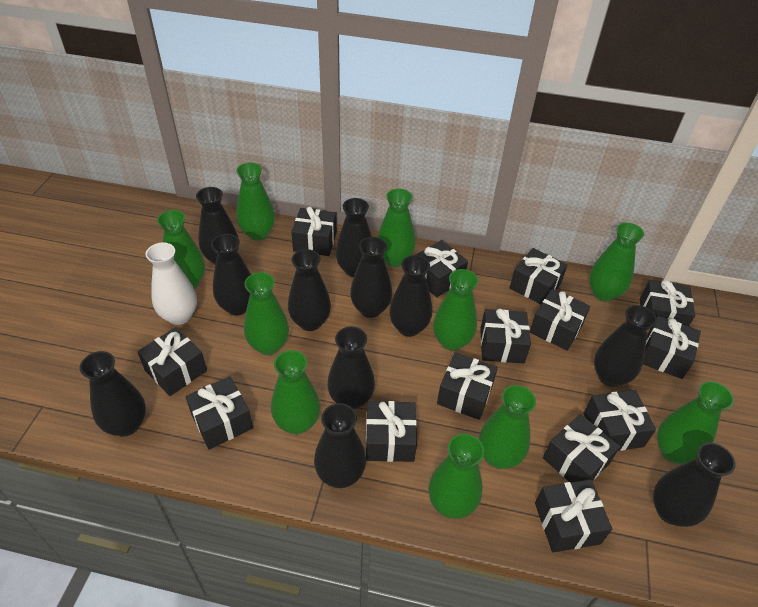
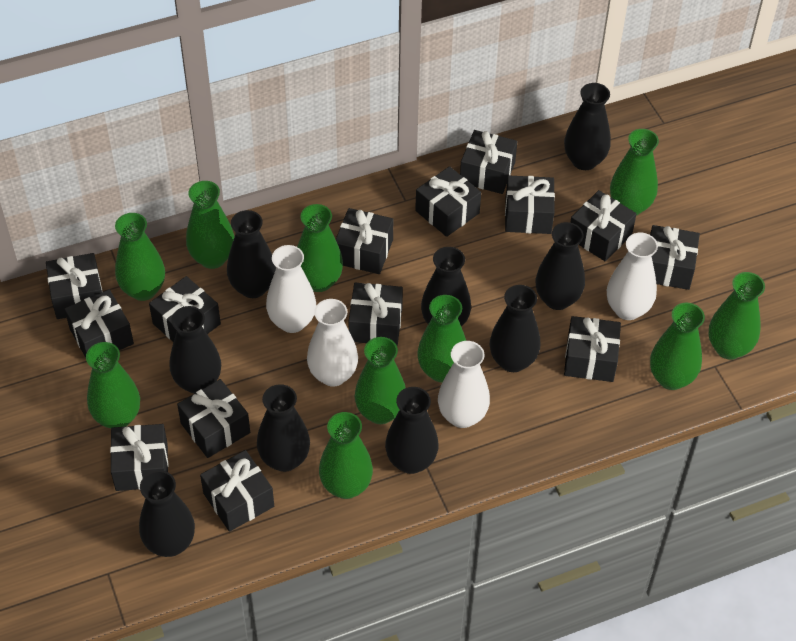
black vase: [79,351,146,436] [196,187,239,265] [211,234,251,315] [288,249,331,331] [314,403,366,488] [327,326,375,410] [335,198,372,277] [350,237,392,318] [389,255,432,337] [594,305,657,387] [653,443,736,527] = 11 -> [139,470,195,557] [170,306,221,394] [227,210,276,298] [257,384,310,472] [385,387,438,474] [421,247,471,327] [490,285,540,372] [536,222,585,310] [564,83,611,170] = 9
white vase: [146,243,197,325] = 1 -> [266,245,316,333] [307,299,358,387] [438,341,490,428] [607,233,658,320] = 4

